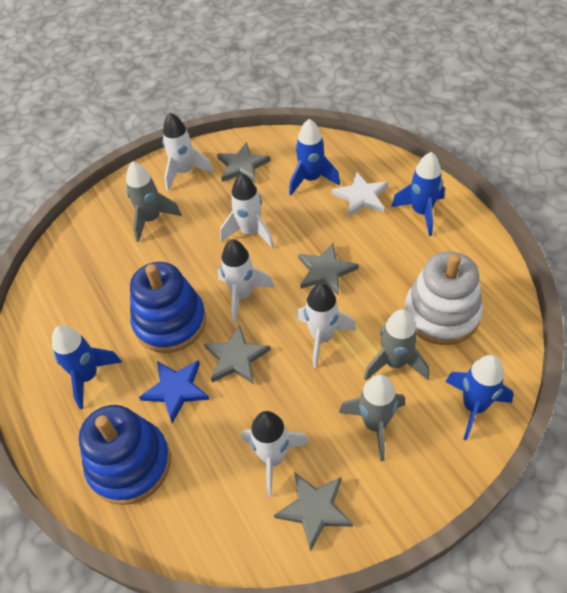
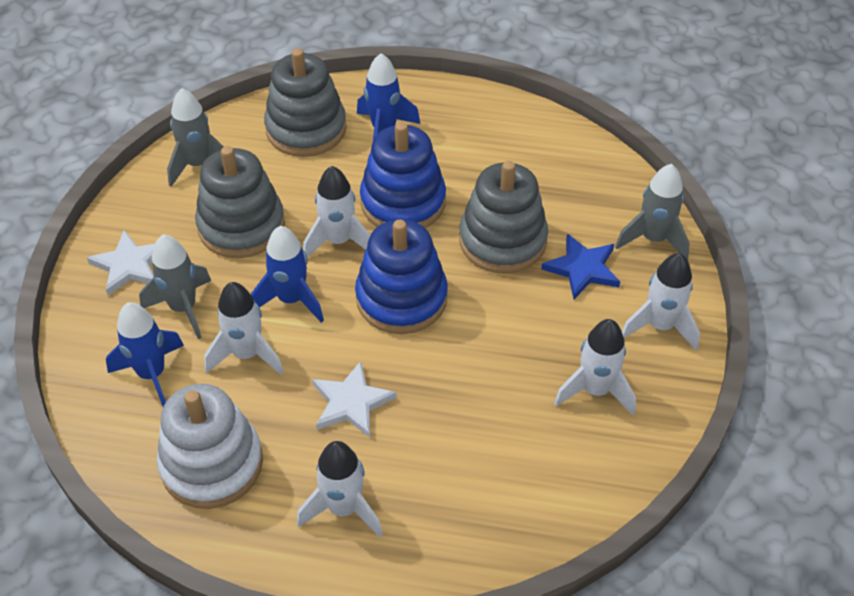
blue rocket: [52,325,122,409] [289,119,340,195] [391,152,445,236] [445,355,514,441] = 4 -> [106,302,184,407] [251,226,324,323] [357,53,420,140] = 3
grey stacking toy: none = 0 -> [195,146,285,258] [264,48,346,157] [459,161,548,273] = 3
grey star: [204,324,271,384] [217,142,271,183] [274,472,353,552] [298,243,359,296] = 4 -> none = 0
white star: [332,171,388,217] = 1 -> [87,230,155,295] [312,361,397,438] = 2

